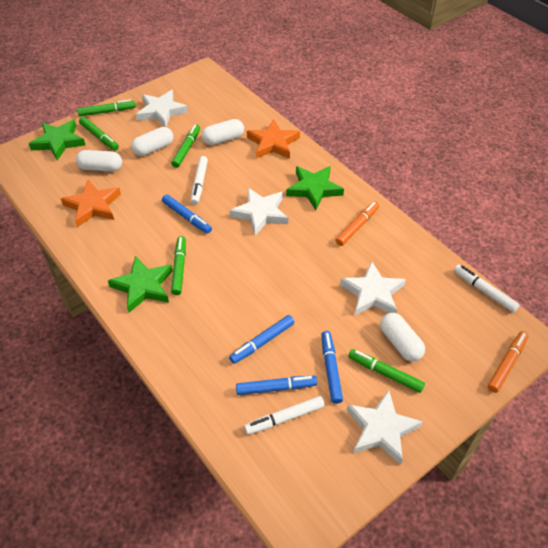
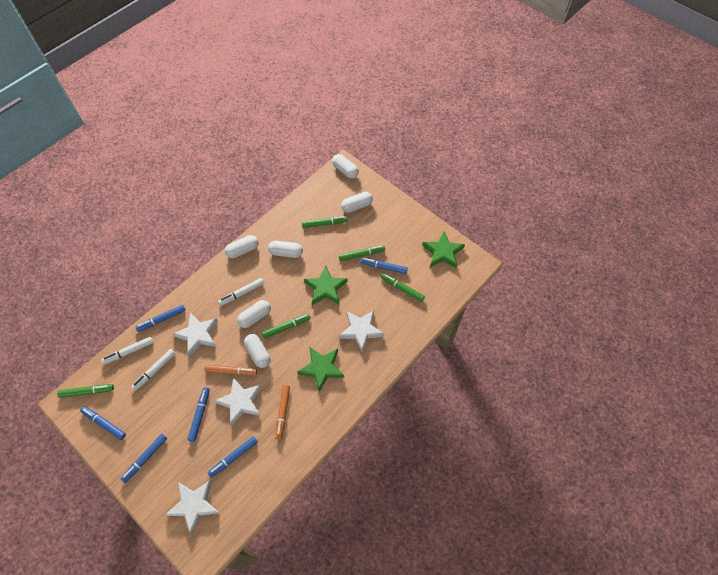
blue marker: [162,194,212,234] [229,315,294,364] [236,376,317,395] [321,331,343,404] = 4 -> [80,406,126,440] [121,434,167,483] [136,305,186,332] [188,387,210,442] [207,436,258,478] [360,258,408,274] = 6
orange star: [61,180,121,227] [247,119,300,159] = 2 -> none = 0
white capsule: [76,150,122,171] [131,127,173,156] [202,119,244,145] [380,313,425,361] = 4 -> [225,235,259,258] [237,300,271,328] [244,334,271,368] [268,241,303,258] [332,154,359,179] [341,192,373,213] = 6

